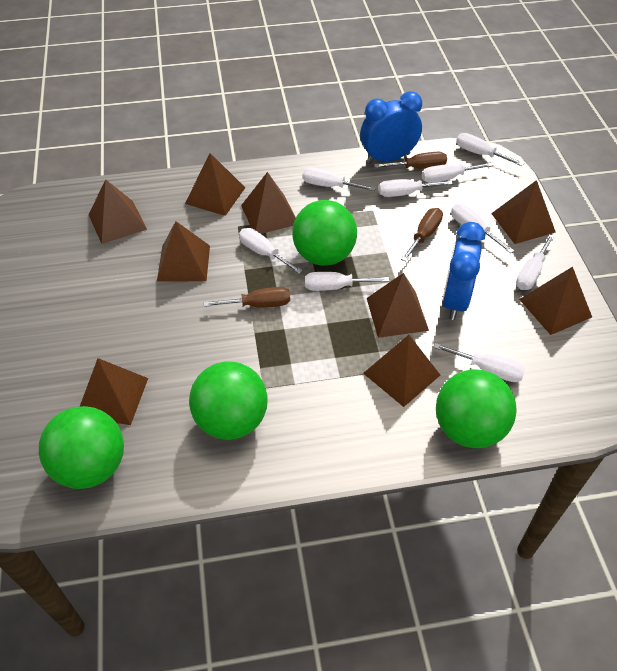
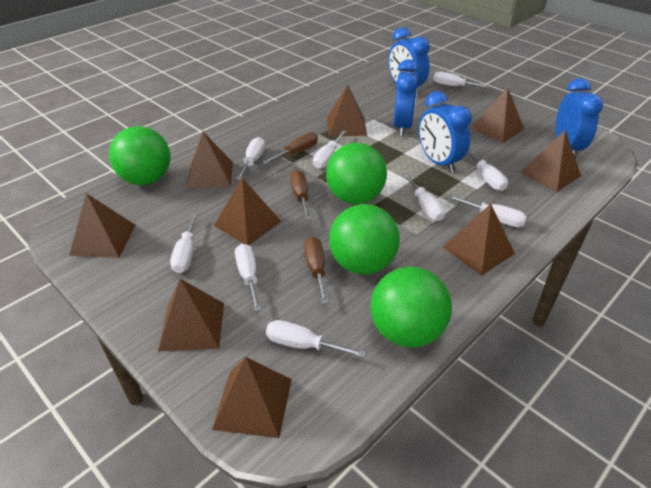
blue clock: [360,91,422,164] [442,222,485,320] = 2 -> [388,27,430,95] [393,59,419,136] [419,91,472,173] [556,78,603,159] = 4

